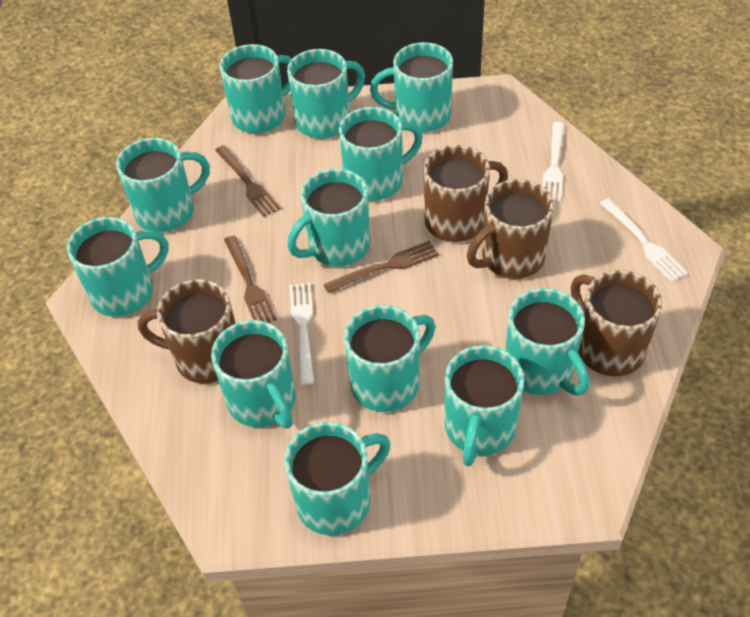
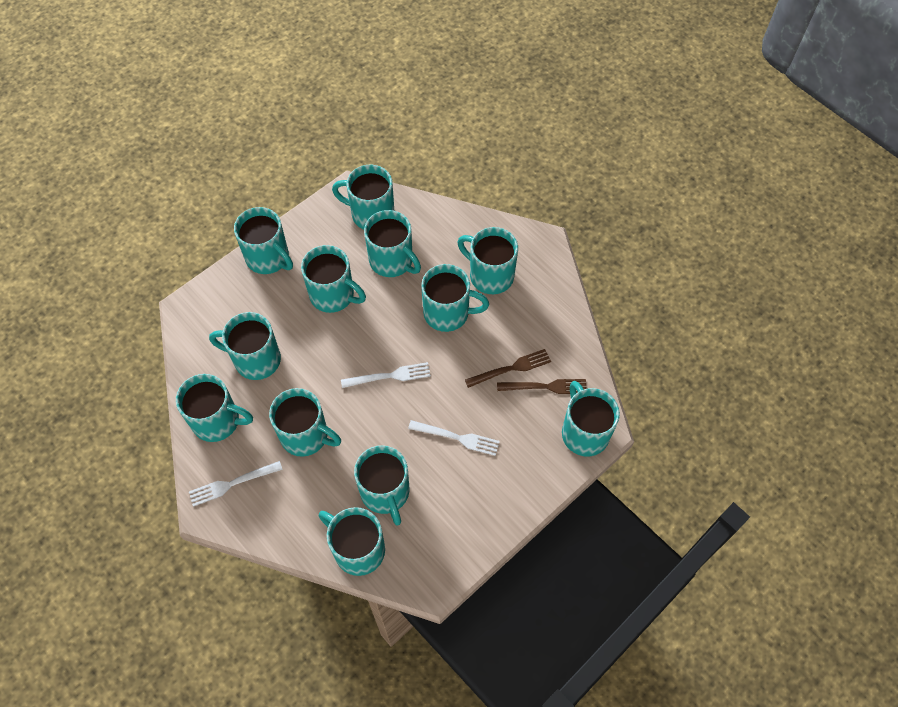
brown fork: [215,145,281,217] [224,235,277,323] [324,240,439,293] = 3 -> [465,349,551,388] [497,379,587,394] = 2
brown mug: [138,279,236,384] [424,145,508,242] [467,179,554,279] [571,270,662,377] = 4 -> none = 0

